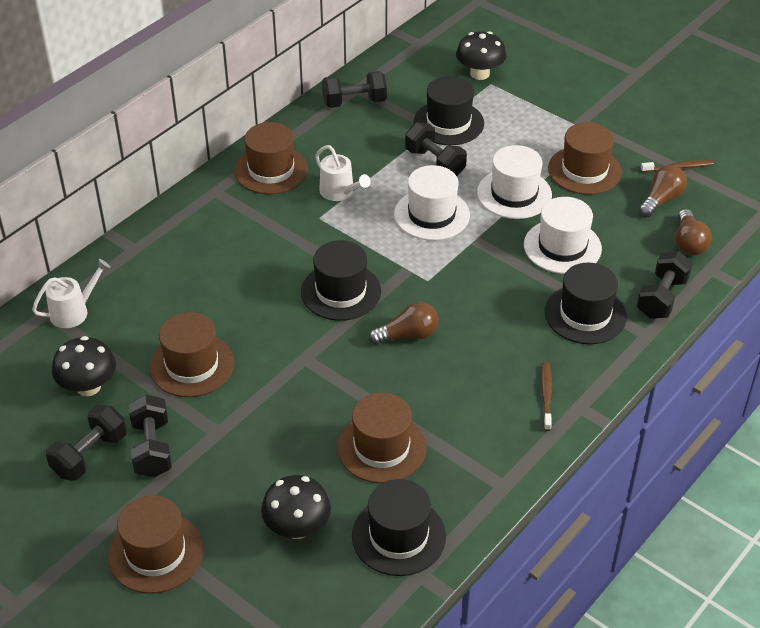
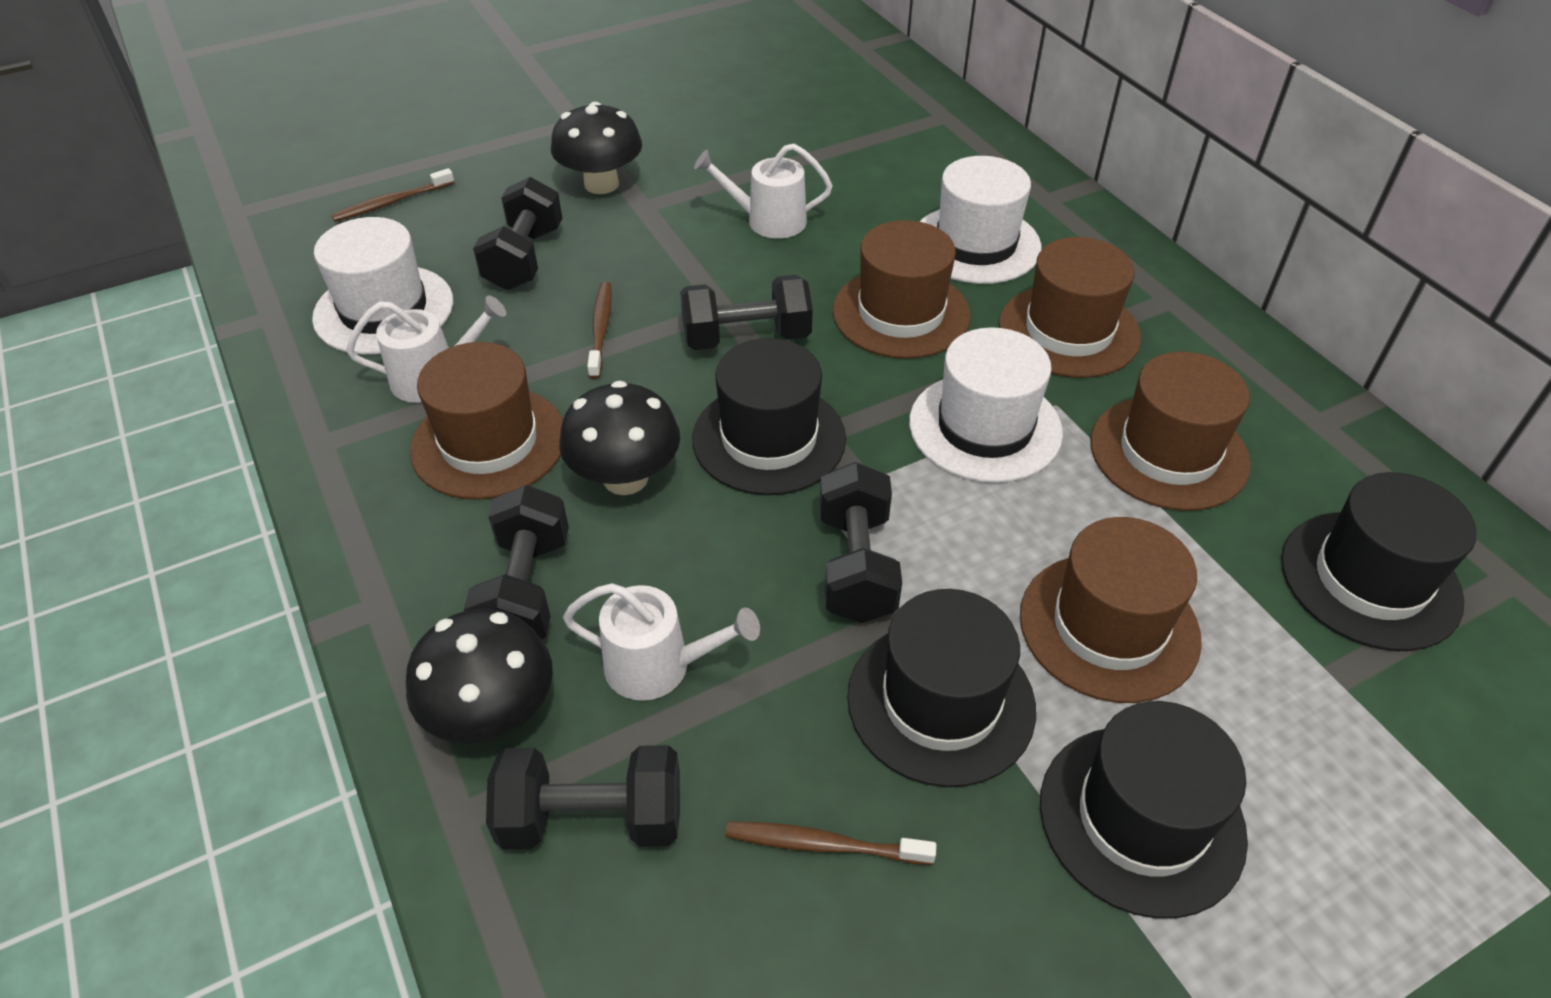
brown light bulb: [369,302,438,345] [639,165,687,217] [675,209,712,256] = 3 -> none = 0
brown toothbrush: [541,362,552,431] [641,160,714,172] = 2 -> [331,168,454,222] [587,282,612,379] [725,822,937,865] = 3
white watering can: [32,259,110,328] [315,145,371,201] = 2 -> [346,295,506,403] [563,583,760,701] [694,144,832,239] = 3

